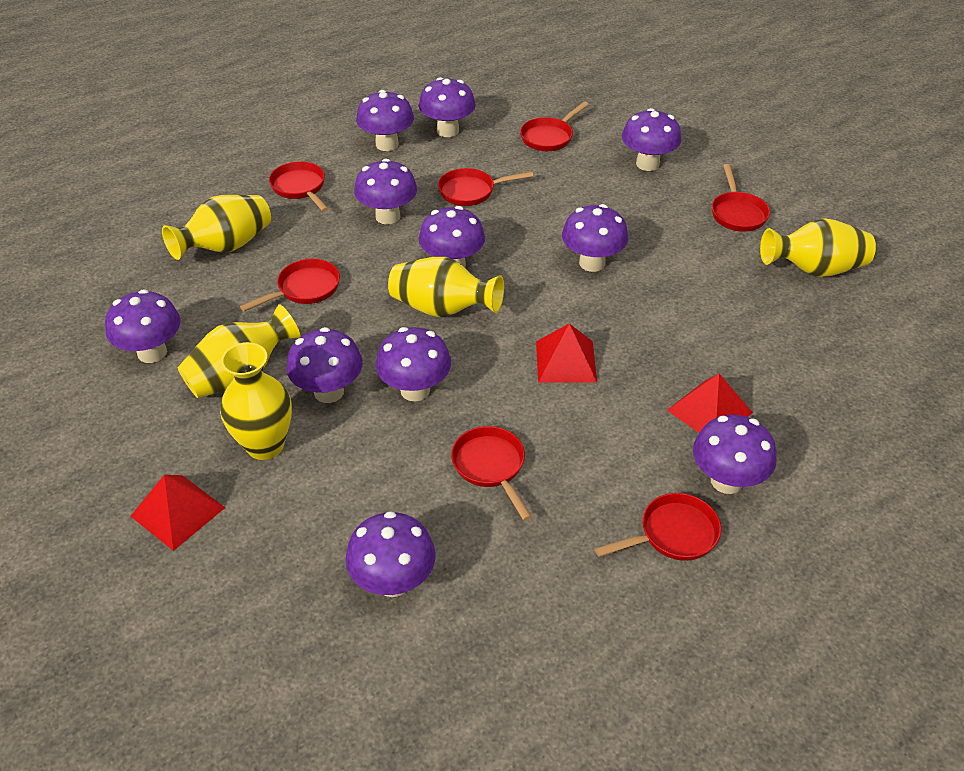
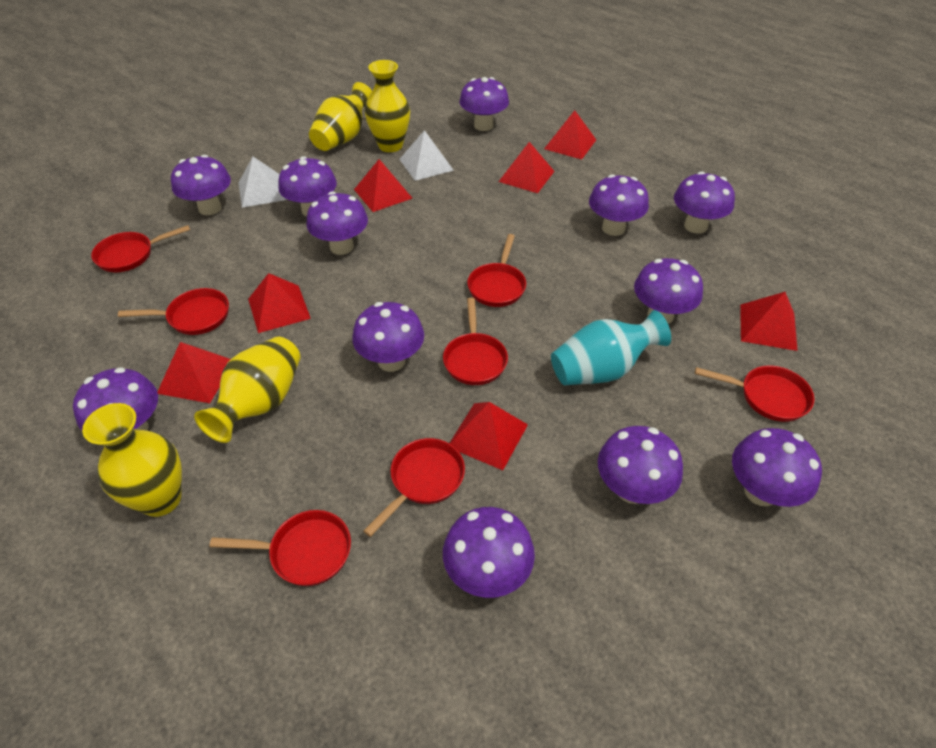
purple mushroom: [105,289,180,363] [286,327,363,403] [345,511,436,597] [354,159,417,225] [356,90,414,151] [376,327,451,401] [419,77,476,137] [419,206,485,268] [562,204,628,272] [622,108,681,171] [693,415,777,494] = 11 -> [73,367,158,431] [171,155,231,215] [278,156,337,217] [306,191,368,255] [352,302,424,372] [443,507,535,598] [459,77,509,131] [589,174,649,236] [598,426,683,504] [634,258,703,324] [674,171,735,234] [732,428,822,507] = 12
red pyramid: [131,475,225,551] [536,323,597,383] [667,374,753,433] = 3 -> [158,342,230,403] [248,273,311,333] [354,159,412,212] [449,402,528,470] [498,142,554,193] [544,110,596,160] [740,292,798,351] = 7
turquoise vase: none = 0 -> [551,310,671,385] = 1
white pyramid: none = 0 -> [238,157,287,208] [399,130,454,181] = 2
yellow vase: [162,195,271,260] [178,304,300,398] [220,342,292,460] [388,257,504,317] [760,218,876,277] = 5 -> [82,403,182,517] [194,336,300,443] [309,82,372,151] [365,60,410,152] = 4

